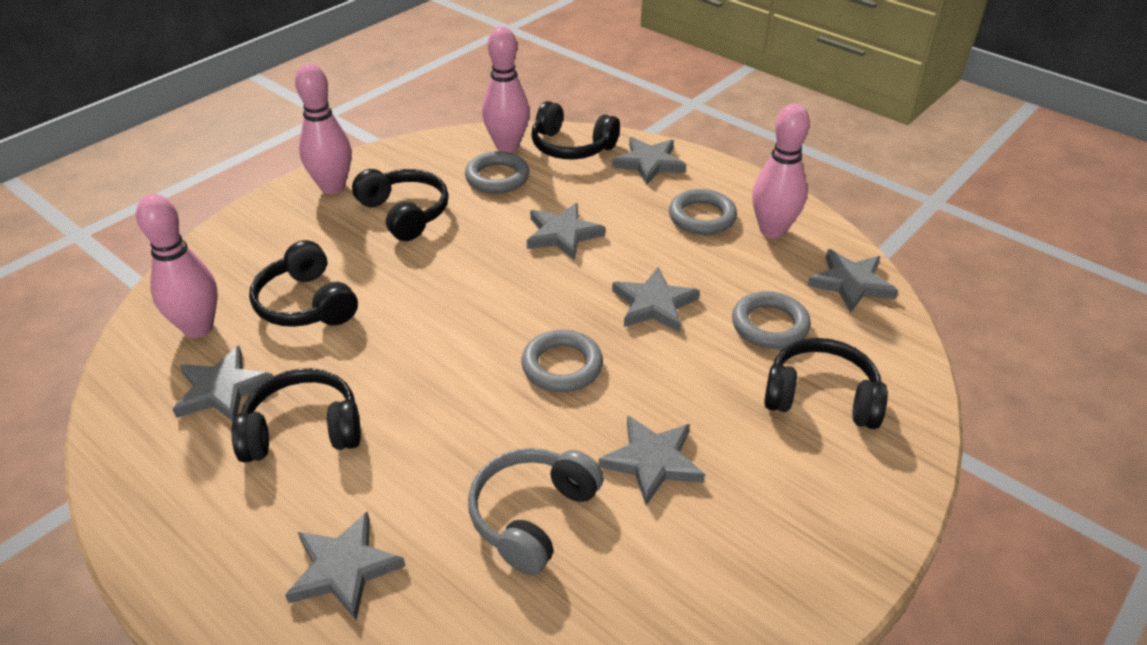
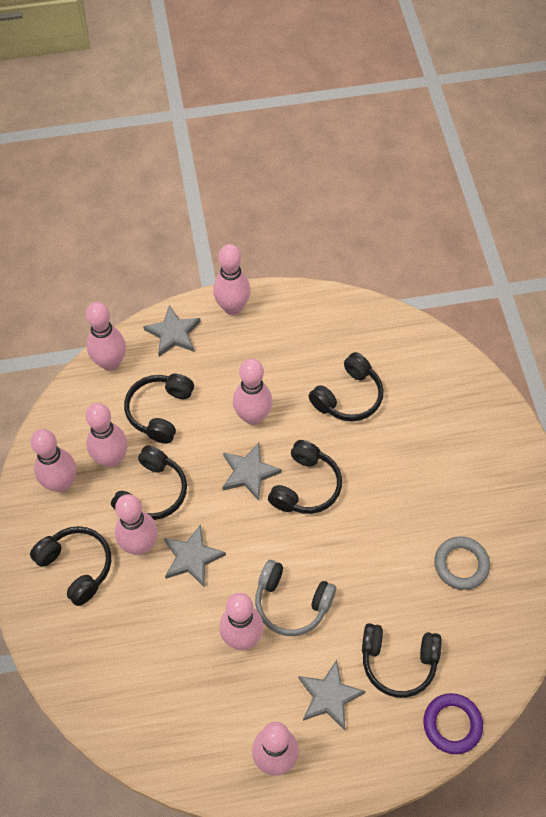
black headphones: [231,368,361,463] [249,240,358,327] [352,169,449,241] [531,101,620,159] [764,338,888,429] = 5 -> [30,526,111,606] [111,446,187,520] [124,374,194,444] [268,440,342,514] [309,352,384,421] [362,623,442,698] = 6
grey ring: [465,151,529,193] [521,330,603,392] [669,189,737,235] [732,291,811,349] = 4 -> [434,536,490,590] = 1
grey star: [173,346,273,421] [285,511,405,620] [527,203,606,260] [599,415,705,505] [612,137,686,185] [612,267,700,332] [807,249,898,313] = 7 -> [143,305,201,357] [164,524,226,587] [222,443,282,501] [299,660,366,730] = 4
pink bowling pin: [136,194,218,338] [295,63,352,194] [482,27,530,152] [752,104,810,238] = 4 -> [31,429,76,492] [85,403,128,468] [86,302,126,371] [115,494,158,555] [213,244,251,315] [219,593,264,650] [233,359,273,425] [252,722,299,775] = 8
purple ring: none = 0 -> [423,693,483,754] = 1

